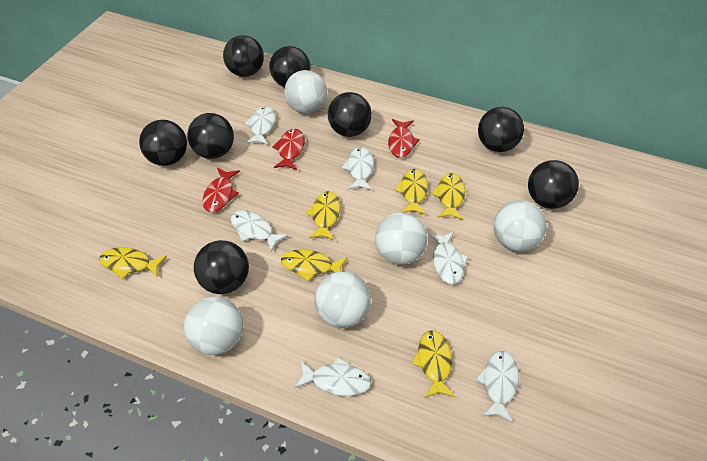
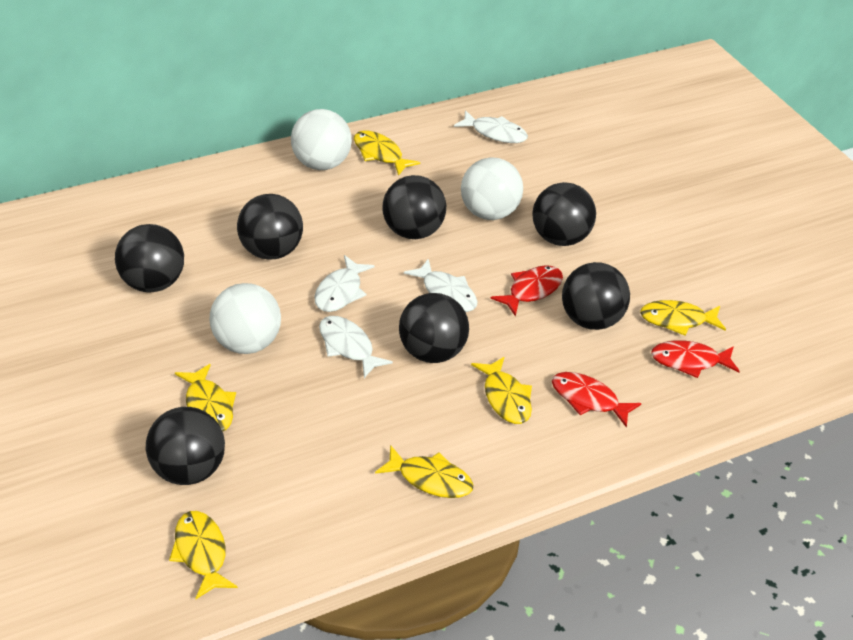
black ball: [139,120,187,166] [187,113,234,159] [194,240,249,294] [223,35,264,77] [269,46,311,87] [328,92,372,137] [478,107,524,152] [528,160,579,209] = 8 -> [115,224,184,292] [146,407,225,485] [237,194,303,260] [382,175,446,239] [399,293,469,363] [532,182,596,246] [562,262,630,330] = 7
white ball: [184,297,243,355] [284,70,327,114] [315,272,371,328] [375,213,427,265] [494,200,546,251] = 5 -> [209,283,281,354] [291,109,352,170] [461,157,523,220] = 3
white fish: [231,210,288,252] [244,106,276,145] [294,357,371,396] [341,147,374,190] [429,232,468,284] [476,351,519,423] = 6 -> [314,255,374,312] [319,316,393,378] [404,258,477,312] [454,110,528,143] = 4

